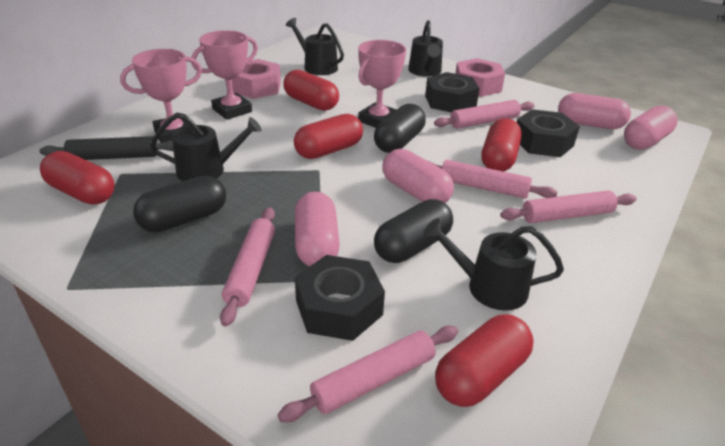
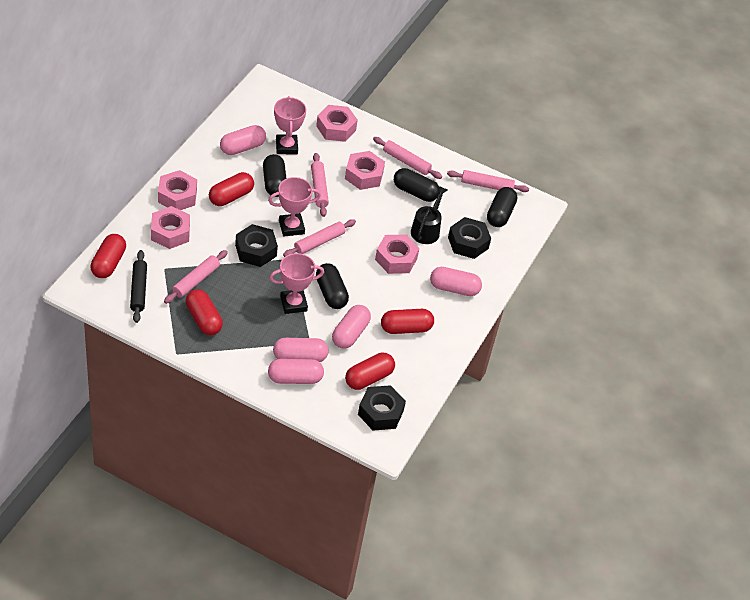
black capsule: [133,176,226,232] [374,104,426,153] [374,199,453,263] = 3 -> [263,154,286,197] [316,263,349,309] [394,168,440,202] [487,187,517,227] = 4
black watering can: [150,113,262,181] [286,18,344,75] [408,20,443,77] [423,218,564,311] = 4 -> [411,186,448,244] = 1
pink capsule: [295,192,340,266] [382,149,454,203] [558,93,631,129] [624,106,678,150] = 4 -> [220,125,266,155] [268,359,324,384] [273,338,329,362] [332,305,371,349] [430,267,482,296] = 5
pink nut: [232,59,281,99] [455,58,505,97] = 2 -> [151,206,190,249] [158,170,197,210] [316,105,358,142] [345,151,385,190] [375,235,419,274] = 5

